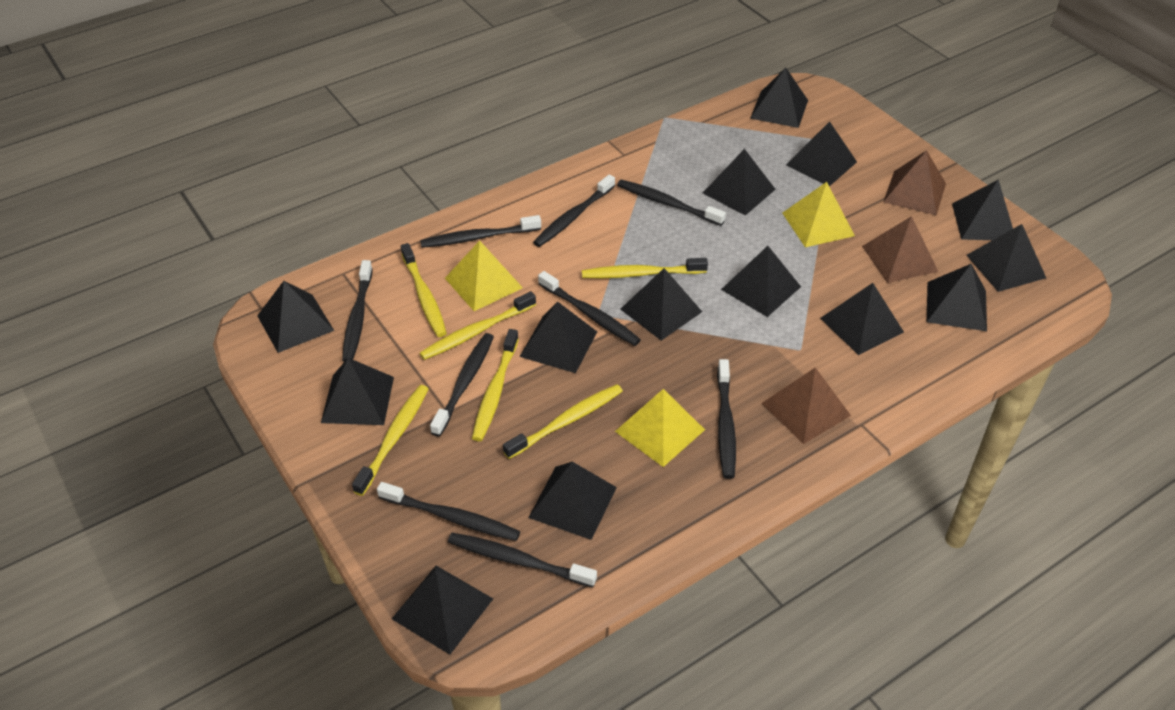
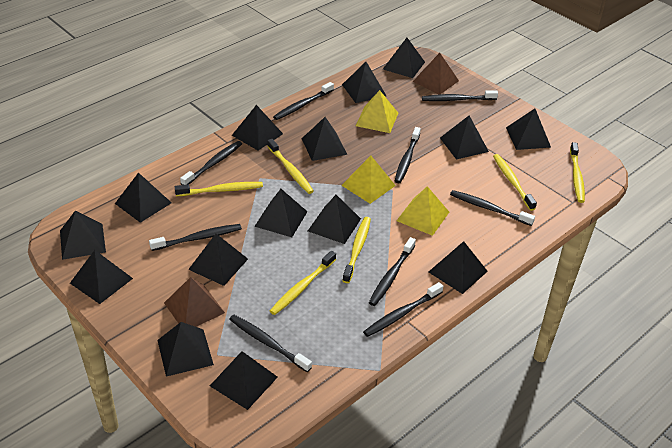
black pyramid: [257,281,334,353] [321,358,394,425] [392,566,493,655] [520,302,597,373] [528,462,617,540] [620,268,702,340] [703,149,776,216] [721,246,801,317] [750,68,808,128] [786,121,857,186] [820,283,904,355] [927,264,987,331] [952,180,1013,240] [966,224,1046,292] = 14 -> [60,210,106,260] [70,250,133,304] [115,173,172,223] [157,322,214,377] [188,234,248,286] [210,351,278,410] [232,105,283,151] [254,189,308,237] [301,117,348,161] [308,195,361,244] [342,62,386,103] [383,38,425,78] [429,241,488,294] [440,116,489,160] [506,108,551,150] = 15
brown pyramid: [762,367,851,444] [862,216,938,283] [883,150,946,215] = 3 -> [164,277,225,327] [413,53,459,94] = 2

